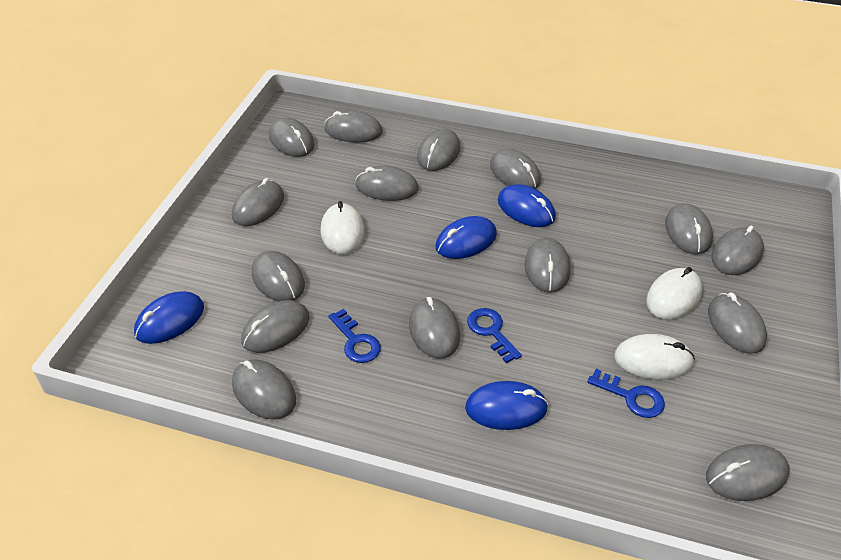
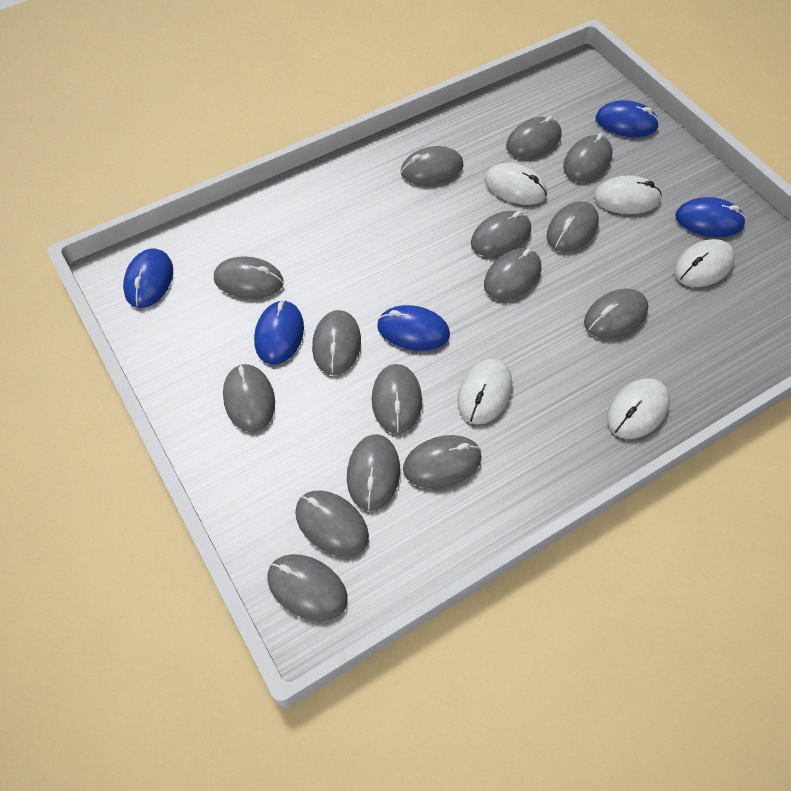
blue key: [328,309,381,363] [467,308,522,363] [587,369,665,418] = 3 -> none = 0
blue mouse: [134,291,204,344] [436,216,497,259] [465,381,548,430] [498,184,556,227] = 4 -> [123,248,173,308] [254,300,304,365] [377,305,450,351] [596,100,659,137] [675,197,746,237] = 5
white mouse: [320,201,365,254] [614,334,695,380] [646,267,702,320] = 3 -> [457,359,512,425] [484,163,547,205] [594,175,662,214] [607,378,670,439] [674,239,735,287] = 5

